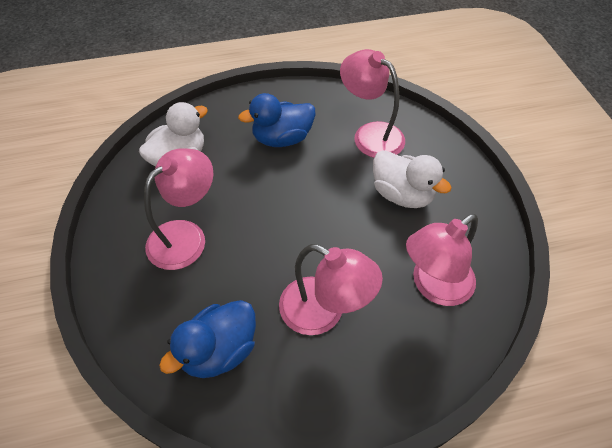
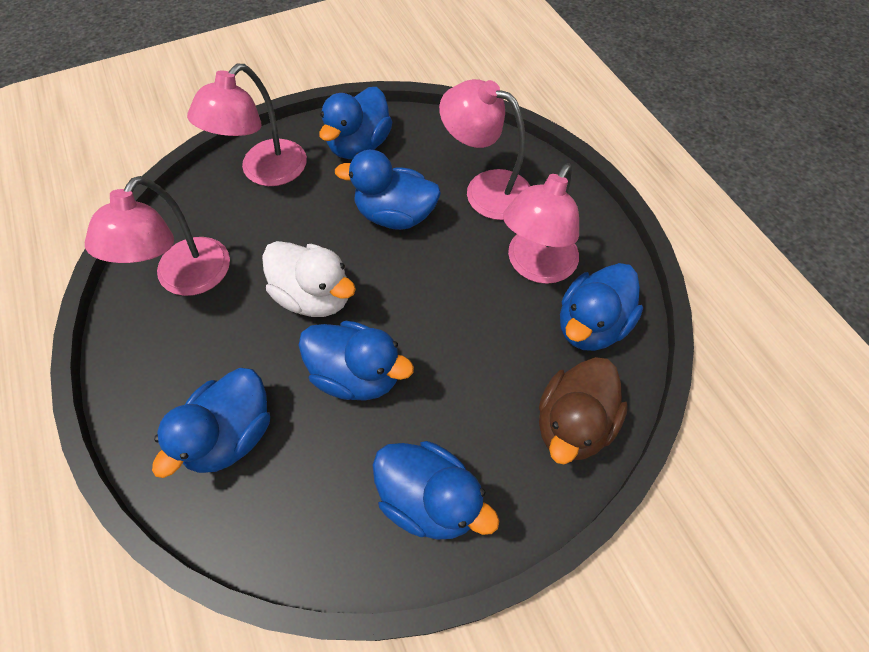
blue duck: [159,300,256,378] [238,93,316,147] = 2 -> [152,368,270,478] [298,321,414,401] [319,87,392,159] [335,150,441,230] [373,441,499,539] [560,263,643,351] = 6
brown duck: none = 0 -> [539,357,628,464] = 1
white duck: [139,102,208,166] [373,150,452,208] = 2 -> [262,241,356,317] = 1

